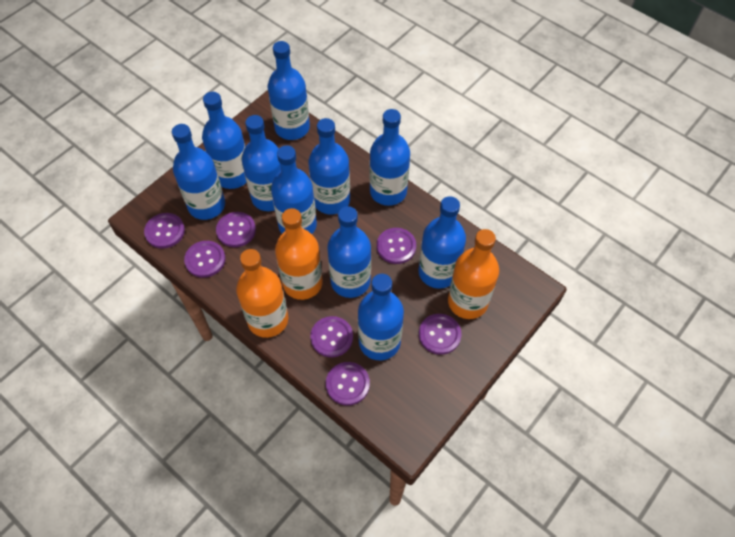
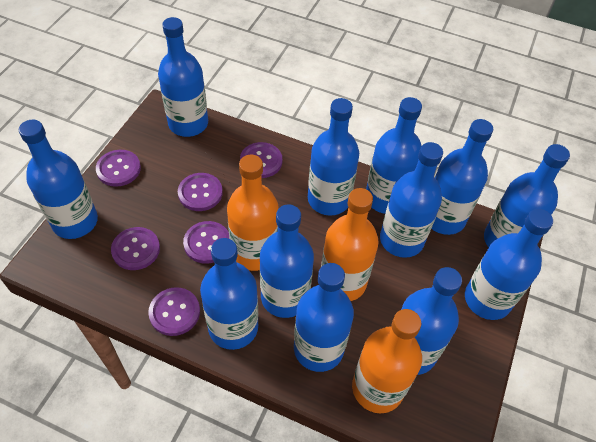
blue bottle: [172,124,225,220] [202,92,247,189] [242,115,281,211] [268,41,310,140] [271,145,317,234] [308,118,350,214] [327,206,371,298] [358,274,404,360] [370,109,410,206] [418,196,466,289] = 10 -> [19,120,98,239] [158,17,208,137] [200,238,258,350] [260,205,314,318] [294,263,354,372] [308,98,359,216] [366,97,422,214] [380,142,443,258] [401,267,462,375] [432,119,493,235] [465,209,553,320] [484,144,570,247] = 12
purple button: [144,213,185,249] [184,241,226,278] [216,212,256,247] [310,316,353,357] [326,362,370,406] [377,228,416,264] [419,314,462,355] = 7 -> [96,150,141,187] [111,227,160,270] [148,287,200,336] [178,173,223,211] [183,221,229,264] [240,142,282,178] = 6

